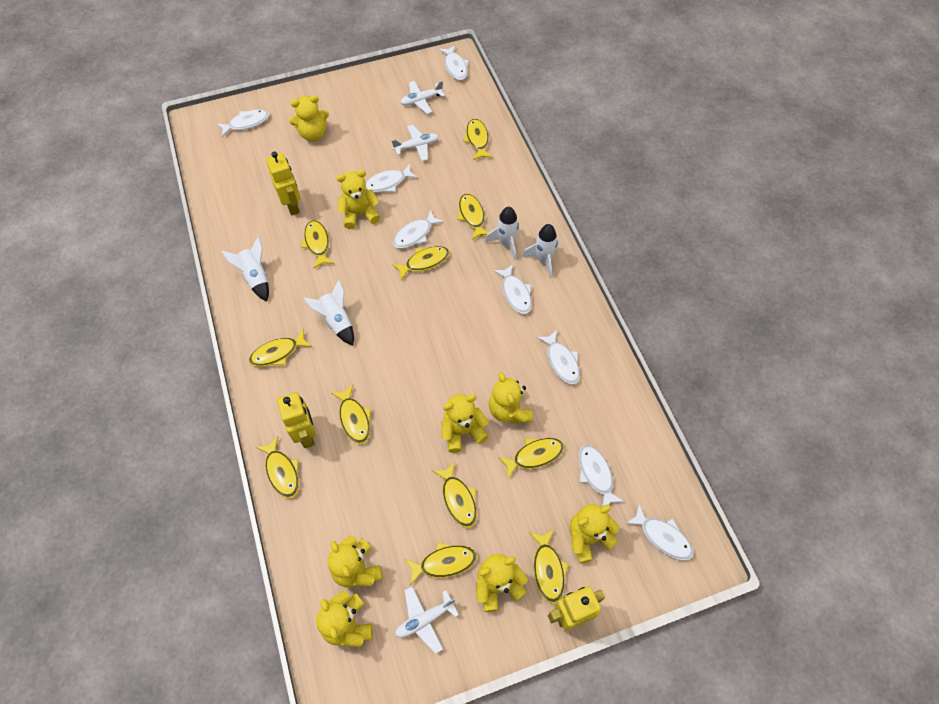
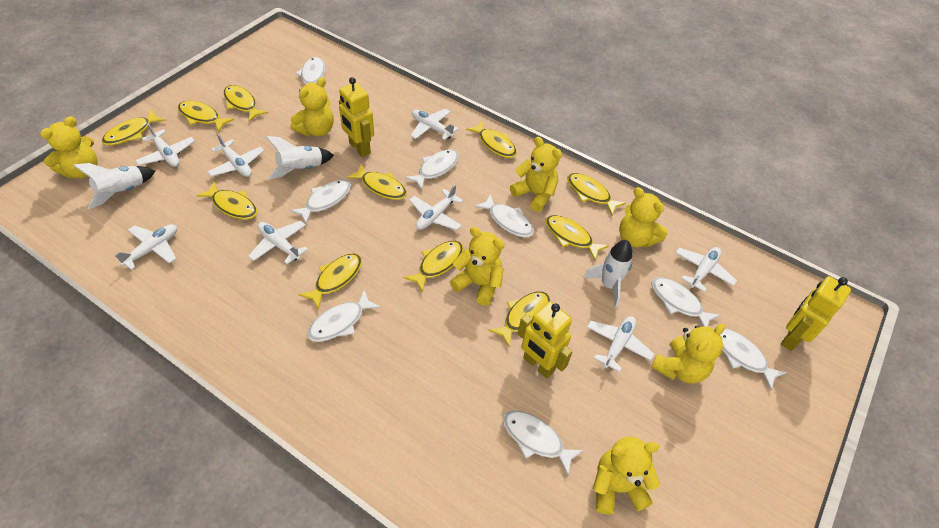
white plane: [391,125,439,161] [395,587,459,654] [400,81,445,114] = 3 -> [115,224,177,270] [135,123,195,167] [207,134,264,177] [248,221,308,264] [409,184,463,230] [410,109,459,140] [587,316,654,372] [676,247,737,292] = 8
white rocket: [221,236,269,301] [303,279,354,346] [485,206,519,260] [522,224,558,278] = 4 -> [73,163,155,209] [266,136,334,179] [583,240,633,308] = 3
yellow teddy bear: [289,95,329,142] [316,590,373,647] [328,536,383,587] [336,170,380,229] [441,394,489,453] [476,554,528,612] [489,372,533,423] [570,504,619,564] = 8 -> [40,116,98,178] [290,77,334,136] [450,227,505,306] [510,137,562,212] [593,437,660,514] [619,187,668,248] [651,324,725,384] = 7

